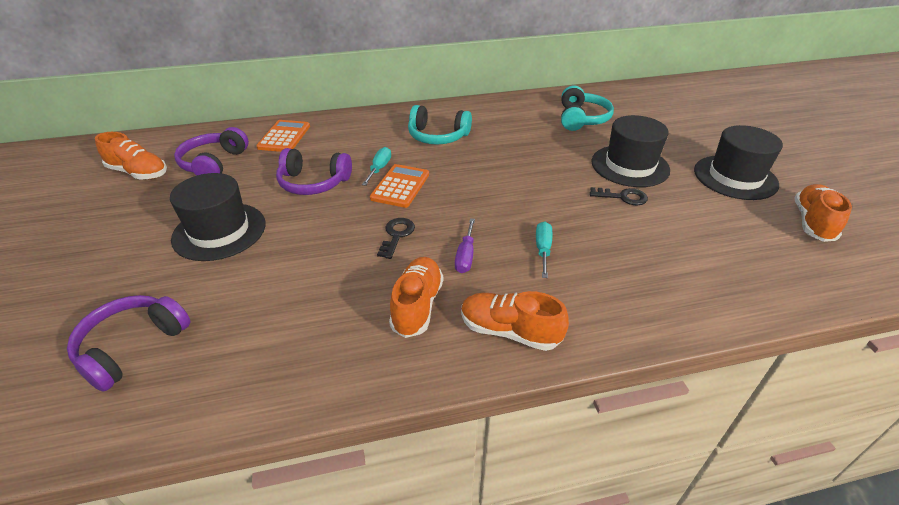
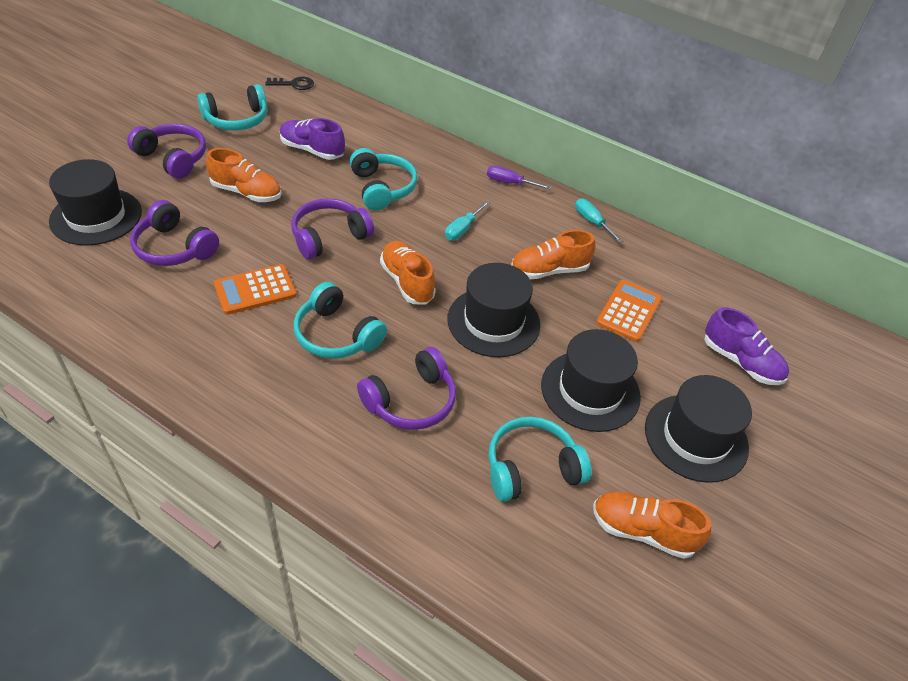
black hat: [170,173,266,261] [592,115,670,187] [694,125,783,200] = 3 -> [49,159,142,246] [447,263,540,357] [541,329,641,432] [645,375,752,483] = 4
black key: [377,218,415,259] [590,187,648,205] = 2 -> [265,77,314,90] = 1
purple headphones: [67,295,190,392] [174,127,249,176] [276,148,352,195] = 3 -> [127,124,206,179] [130,200,219,266] [291,198,374,259] [357,347,456,430] = 4
purple shoe: none = 0 -> [280,118,345,160] [704,307,789,385] = 2
turquoise headphones: [408,105,472,145] [561,85,614,131] = 2 -> [197,84,267,131] [294,282,387,359] [350,148,418,211] [488,417,592,502] = 4

